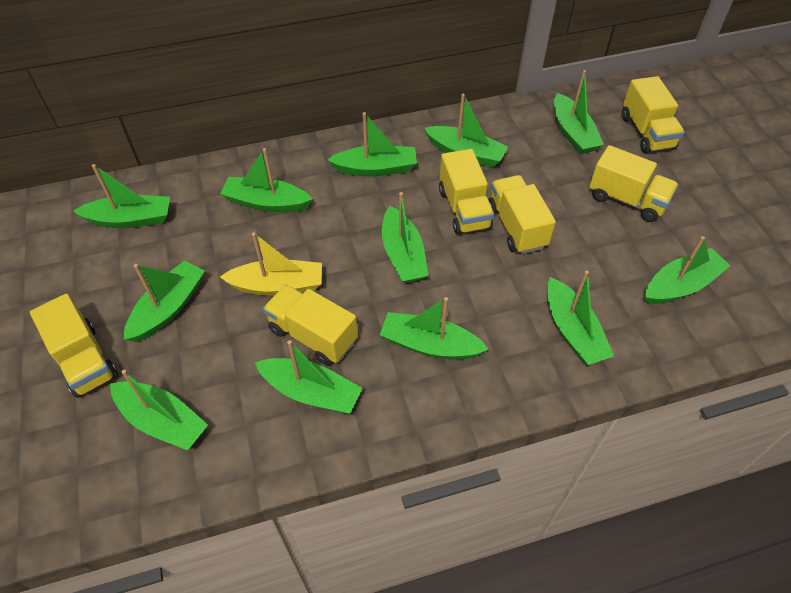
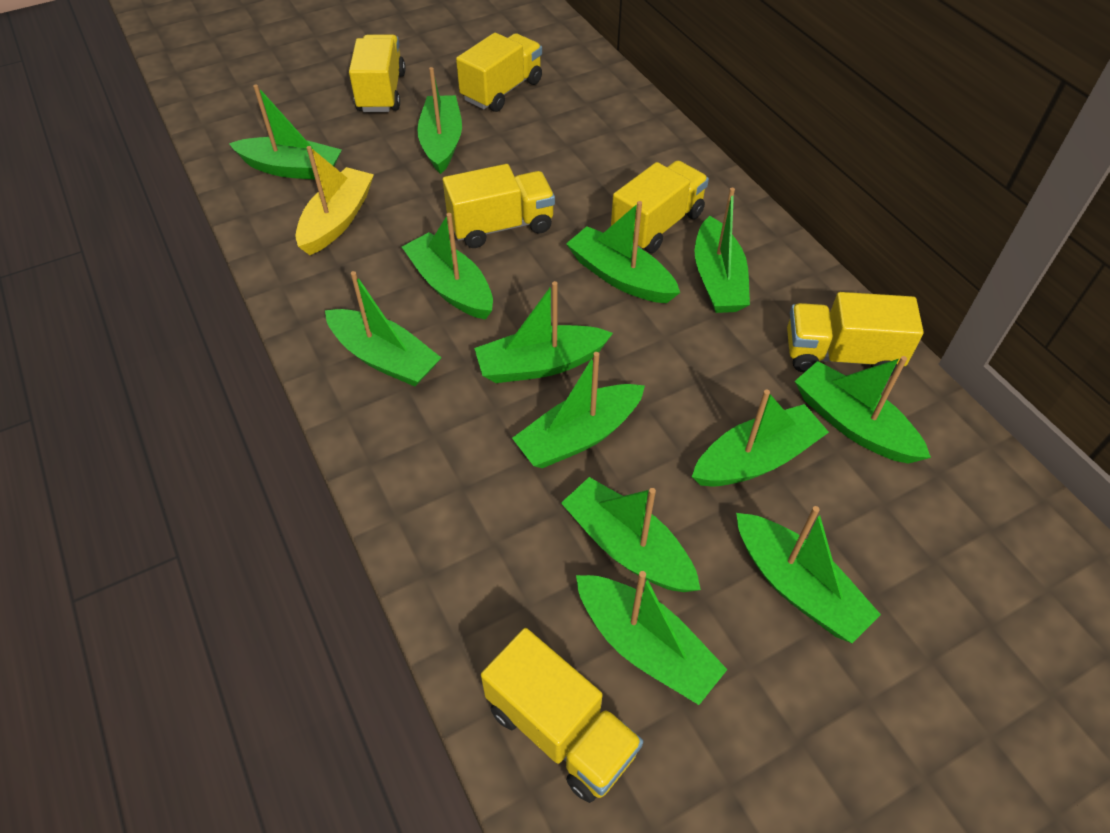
green boat: [74,164,170,228] [110,370,208,451] [124,260,205,342] [220,148,313,212] [255,340,362,414] [327,112,417,177] [380,297,488,359] [382,192,428,283] [424,94,508,167] [547,270,614,365] [554,70,604,154] [645,236,731,304] = 12 -> [229,84,342,179] [325,271,441,387] [402,213,493,320] [417,67,462,174] [474,281,613,383] [512,352,645,468] [561,477,701,592] [566,201,680,303] [576,571,728,705] [692,390,829,486] [694,188,750,313] [736,506,881,643] [795,356,931,464] = 13

